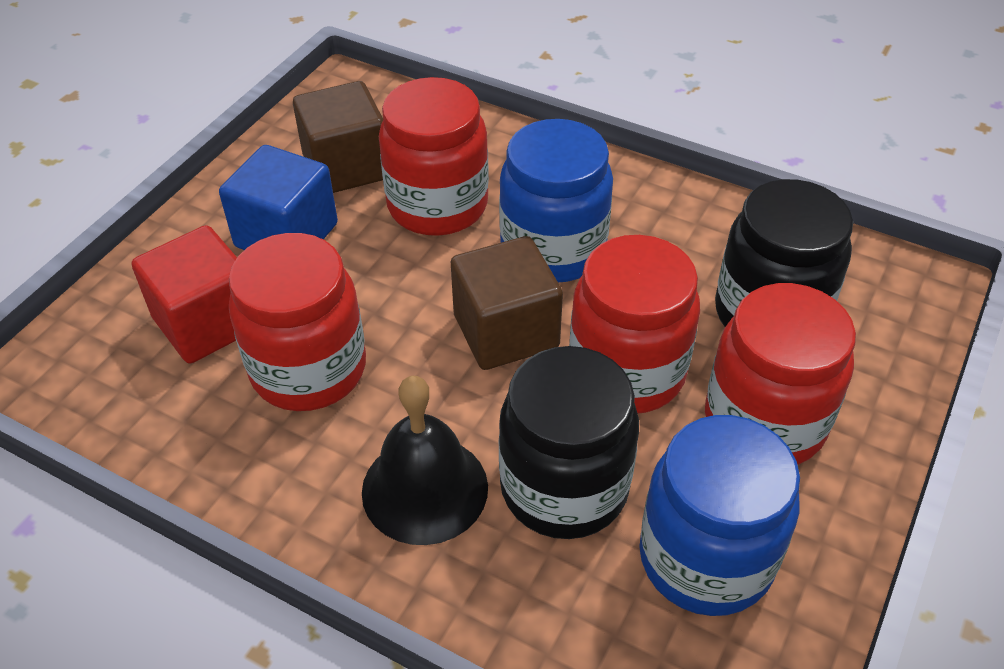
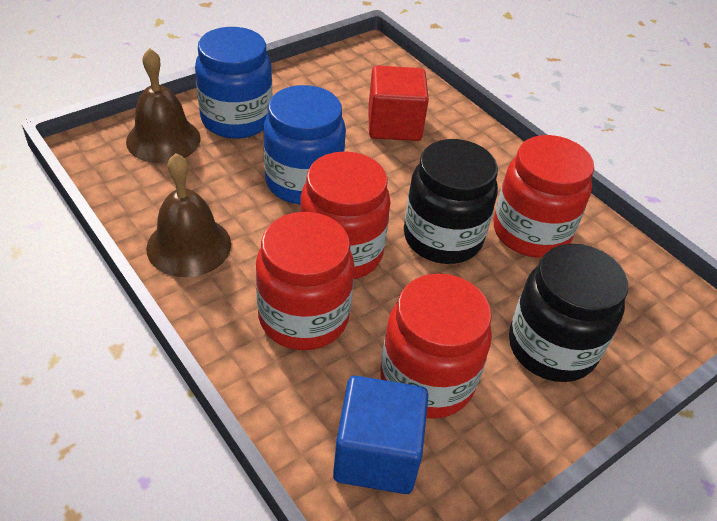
black bell: [362,376,488,545] = 1 -> none = 0
brown bell: none = 0 -> [126,48,201,163] [146,153,231,277] = 2
brown cube: [293,81,383,193] [451,236,563,370] = 2 -> none = 0

